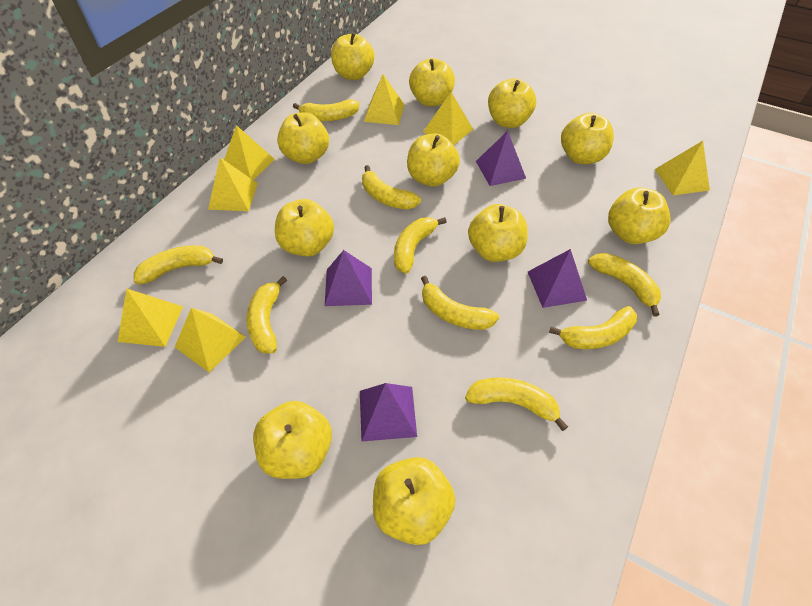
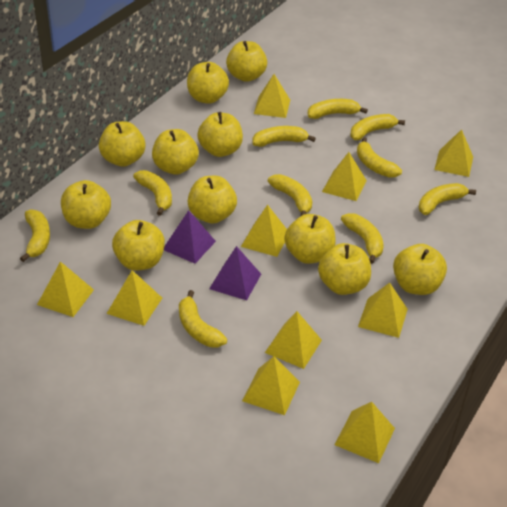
purple pyramid: [325,250,372,306] [360,383,417,441] [476,131,526,186] [528,249,587,308] = 4 -> [164,210,216,264] [209,246,261,300] = 2
yellow banana: [134,245,223,284] [247,276,287,354] [293,99,359,121] [362,165,421,210] [394,217,447,274] [421,276,499,330] [465,378,568,431] [549,306,637,349] [588,253,661,316] = 9 -> [20,209,50,262] [133,170,172,216] [179,290,227,347] [252,126,316,147] [268,174,312,216] [308,99,368,119] [341,213,384,264] [351,114,405,140] [357,137,402,178] [419,183,476,215] = 10
yellow pyramid: [118,289,183,347] [175,308,246,372] [208,158,258,211] [224,125,275,180] [364,74,404,125] [423,92,473,145] [655,141,710,195] = 7 -> [37,261,94,317] [107,270,162,326] [241,205,287,257] [242,356,300,415] [254,74,290,118] [265,311,322,369] [322,152,367,201] [335,402,395,463] [358,283,408,338] [434,129,473,177] = 10

